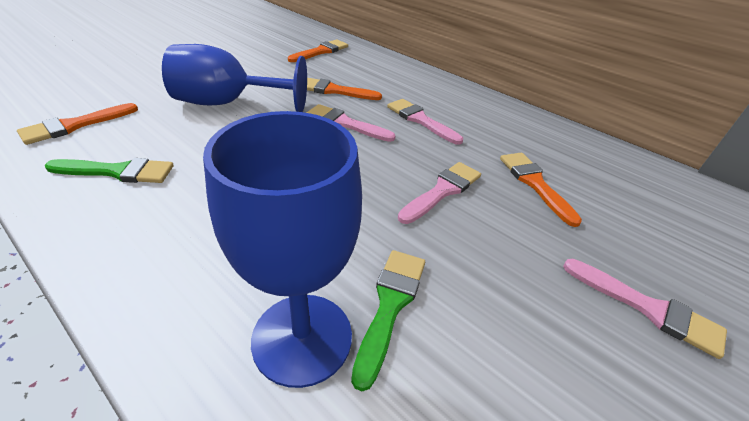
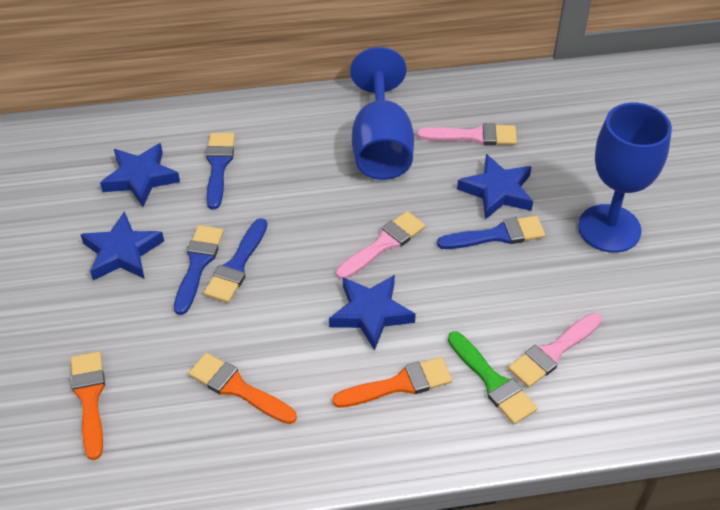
blue brush: none = 0 -> [174,225,224,315] [204,218,267,303] [206,133,235,210] [437,216,545,249] = 4
blue star: none = 0 -> [80,211,164,280] [100,143,180,207] [329,275,416,351] [457,154,533,219] = 4
green brush: [45,158,174,183] [351,250,425,391] = 2 -> [448,331,537,424] = 1
orange brush: [17,103,138,145] [288,39,348,62] [307,78,382,100] [500,153,582,227] = 4 -> [71,351,105,460] [188,353,297,424] [332,357,452,408] = 3
pink brush: [306,104,396,142] [387,99,463,145] [398,162,481,224] [563,259,727,359] = 4 -> [336,211,425,280] [417,123,517,146] [508,313,602,388] = 3

